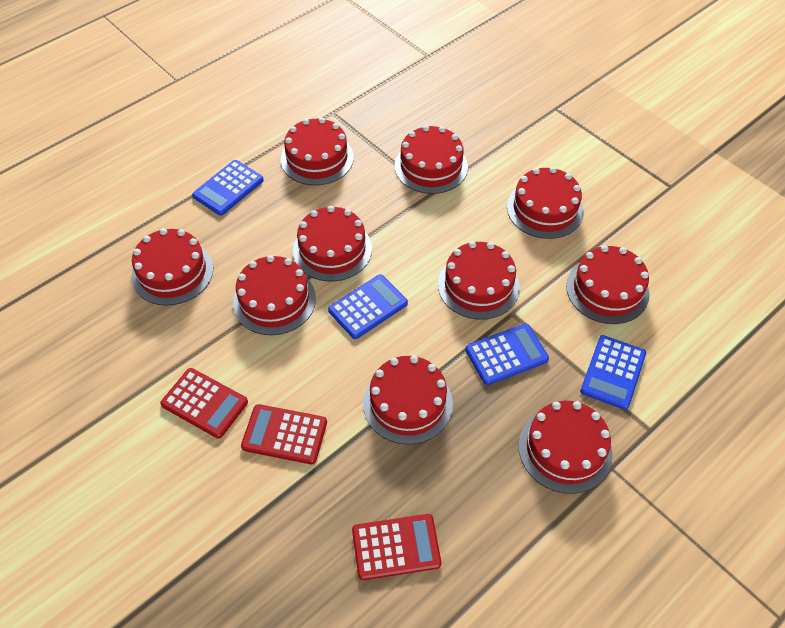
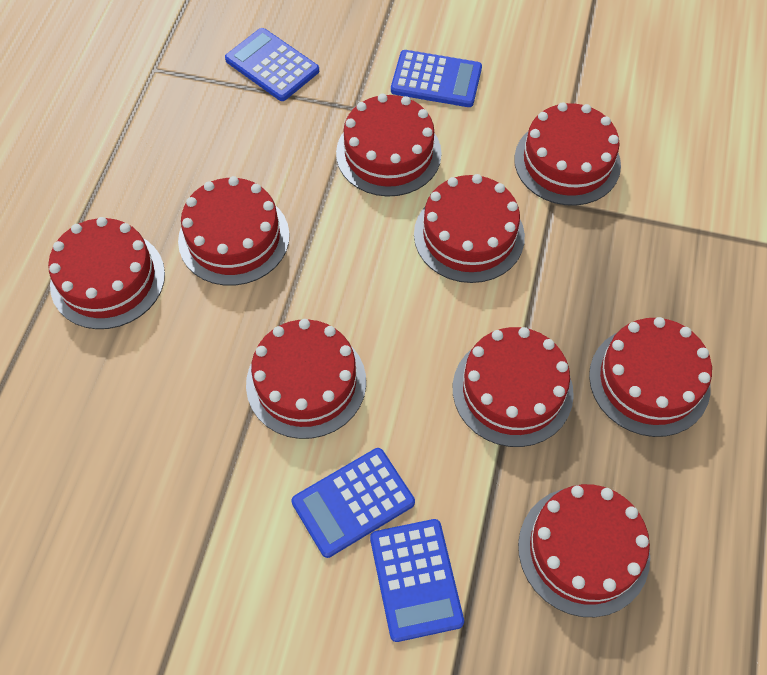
red cake: [132,228,213,306] [233,255,316,335] [281,118,354,185] [293,206,372,281] [363,356,453,445] [395,125,468,194] [438,241,520,320] [507,167,584,239] [519,401,612,494] [566,245,649,324] = 10 -> [48,217,165,329] [178,176,290,286] [246,319,366,439] [336,94,442,197] [414,174,525,283] [453,327,574,447] [514,102,621,206] [518,484,650,617] [589,317,712,437] = 9
red calculator: [160,368,248,439] [241,404,327,464] [352,514,441,580] = 3 -> none = 0

